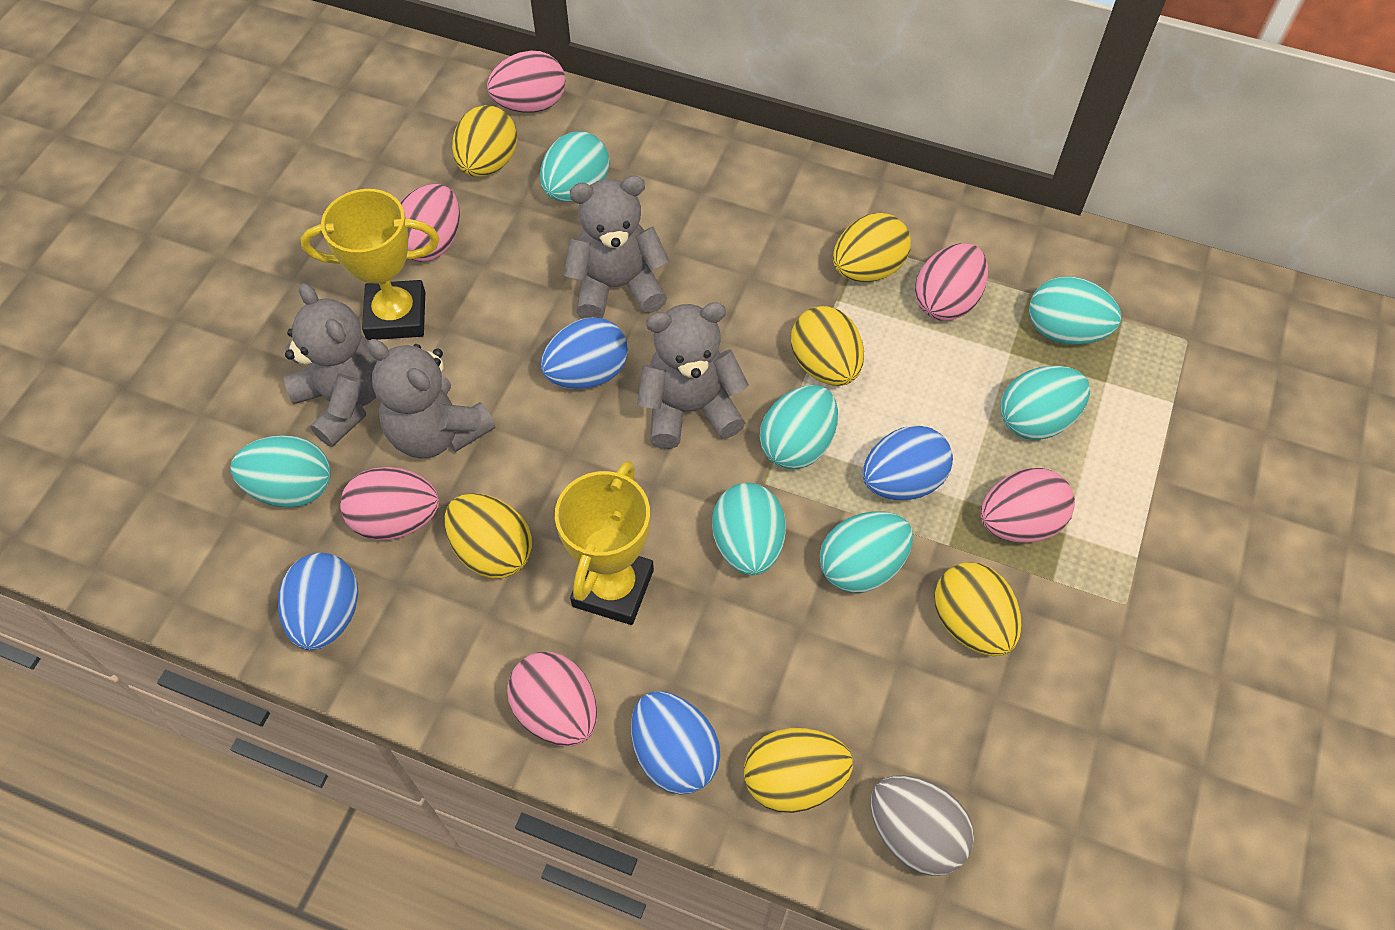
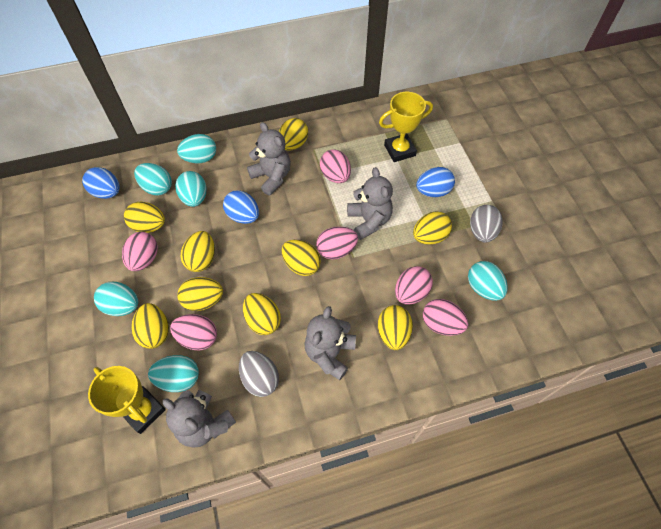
blue egg: [278,553,358,650] [541,317,628,389] [631,691,720,795] [863,425,953,500] = 4 -> [82,167,120,199] [223,191,259,224] [416,167,455,197] = 3
grey egg: [870,775,974,876] = 1 -> [239,351,279,397] [470,205,503,243] = 2
turquoise egg: [230,435,331,508] [540,131,609,202] [712,483,786,575] [760,385,838,469] [820,511,913,593] [1000,366,1090,440] [1029,276,1121,345] = 7 -> [94,282,138,316] [134,163,172,195] [148,355,199,392] [175,171,207,207] [177,134,216,163] [468,261,508,301] = 6
yellow egg: [444,493,532,579] [452,105,517,177] [744,728,853,813] [791,306,864,386] [833,213,911,282] [934,562,1022,656] = 6 -> [124,202,165,233] [132,303,169,349] [177,277,223,311] [181,231,215,272] [243,293,281,335] [279,118,308,151] [281,240,321,276] [378,305,413,350] [413,211,452,245] = 9

